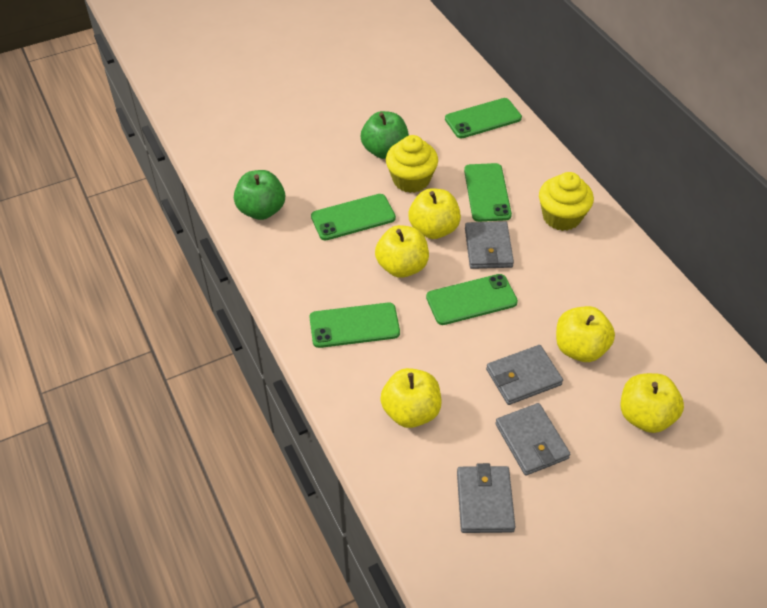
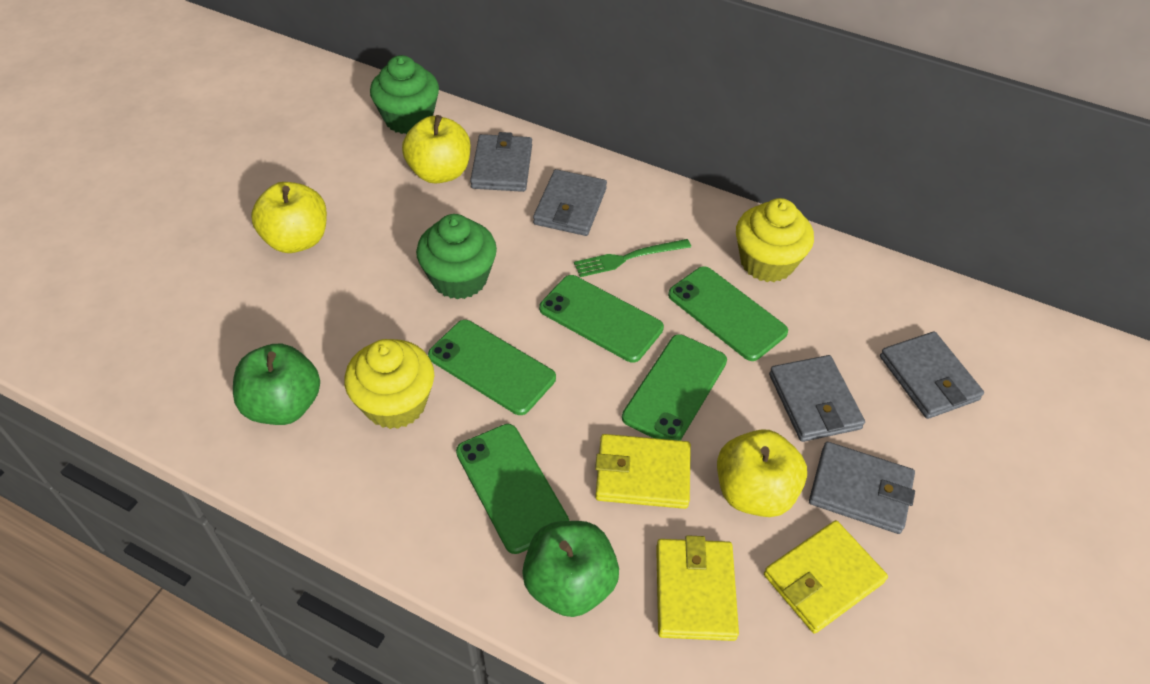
green cupcake: none = 0 -> [370,55,439,134] [416,214,497,300] = 2
green fork: none = 0 -> [574,239,691,277] = 1
grey wallet: [457,463,515,533] [465,221,514,269] [486,345,563,405] [495,403,570,476] = 4 -> [470,132,532,192] [533,169,607,236] [769,355,865,442] [809,442,915,534] [880,332,984,419] = 5
yellow apple: [375,225,429,278] [380,368,441,428] [408,188,461,239] [556,306,615,362] [621,373,684,433] = 5 -> [251,182,327,253] [402,115,471,183] [717,429,807,517] = 3
yellow wallet: none = 0 -> [595,434,691,509] [656,535,739,641] [764,520,888,633] = 3

